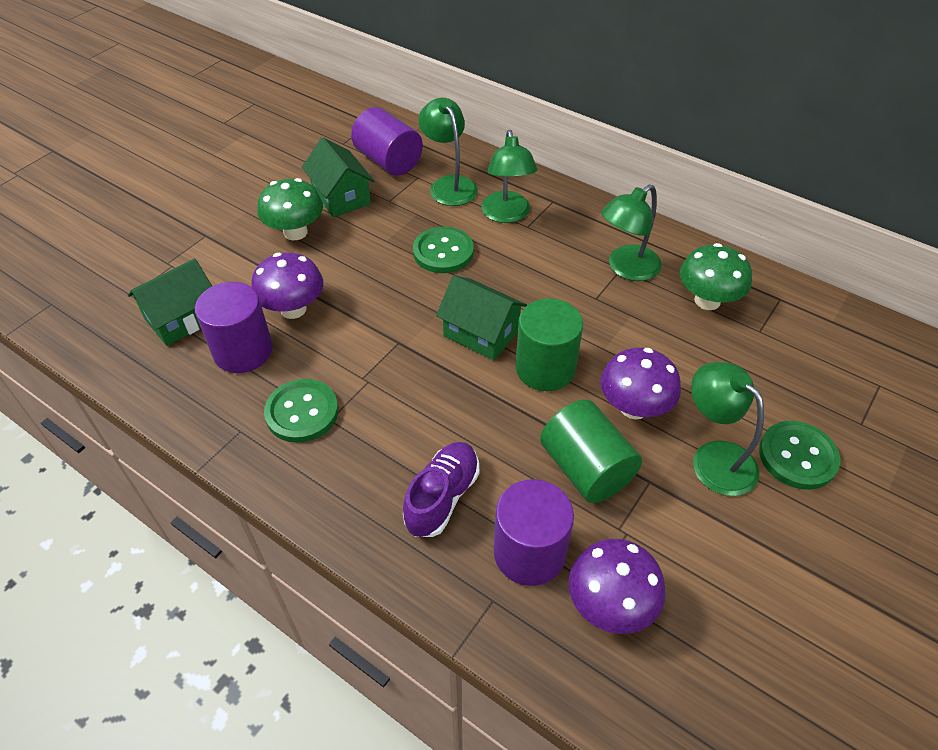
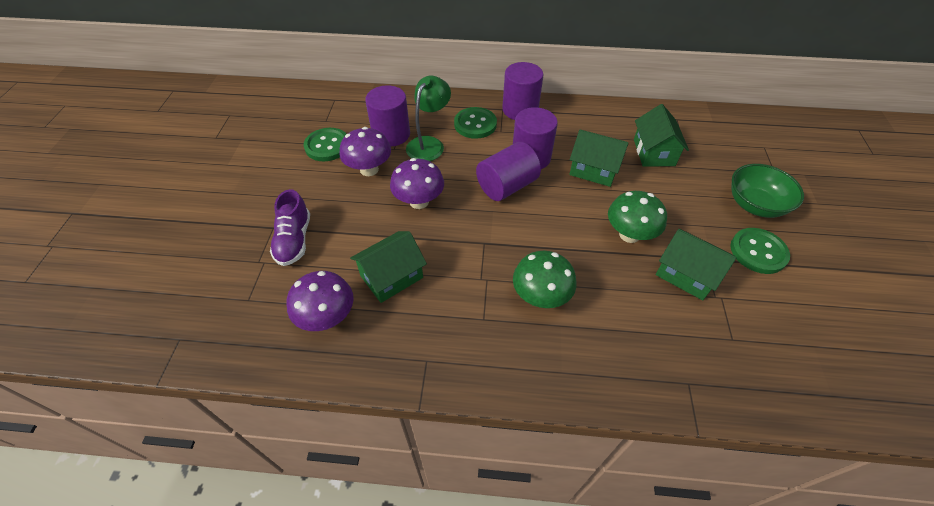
green bowl: none = 0 -> [731,164,804,218] = 1
green cylinder: [515,298,583,391] [540,399,642,503] = 2 -> none = 0
green house: [128,258,212,346] [302,137,375,218] [436,275,527,361] = 3 -> [350,231,427,303] [569,129,629,187] [634,104,689,167] [656,229,737,300] = 4
green lamp: [419,98,478,206] [481,130,538,223] [601,184,662,281] [691,362,764,496] = 4 -> [406,76,451,161] = 1
purple cylinder: [195,282,273,373] [351,107,423,176] [494,479,574,586] = 3 -> [365,85,410,146] [476,142,541,201] [502,62,543,120] [513,107,558,169] = 4

